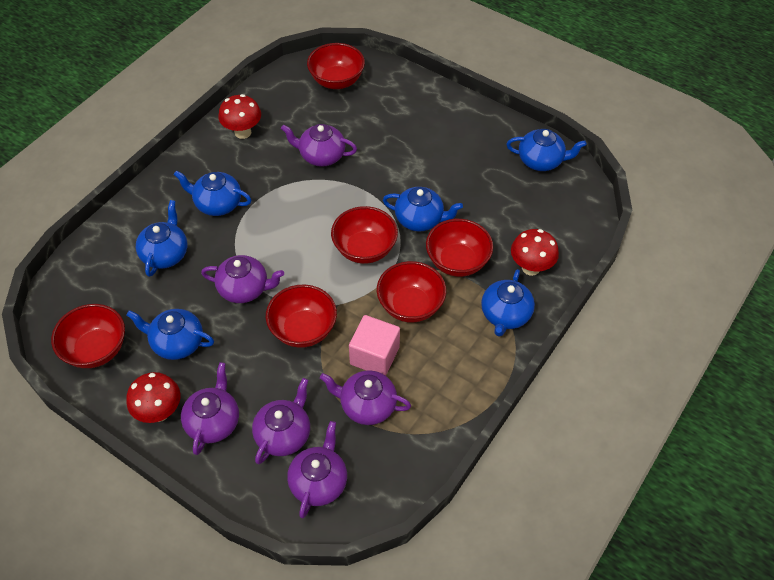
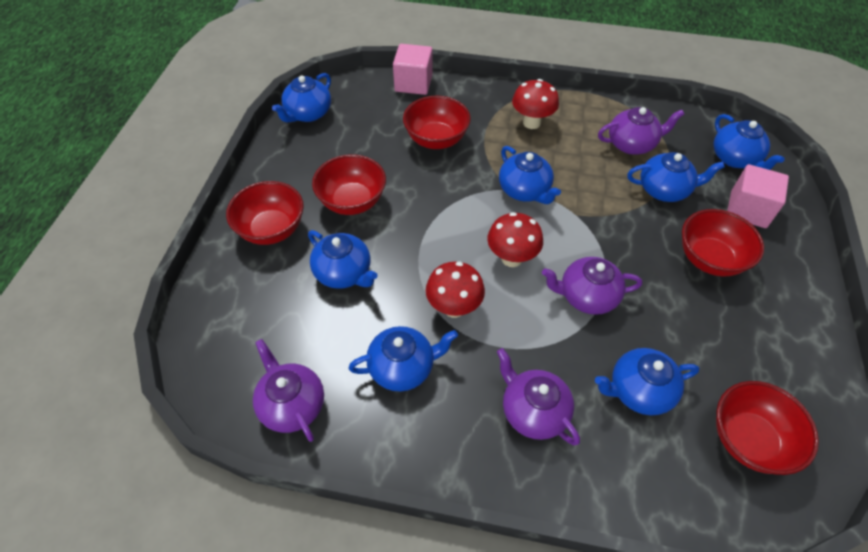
blue teapot: [126,309,214,360] [136,200,187,277] [174,170,251,216] [383,187,463,232] [481,269,535,337] [507,129,587,171] = 6 -> [272,73,331,122] [308,230,378,289] [349,326,458,392] [499,146,561,204] [595,348,700,415] [627,152,725,202] [713,114,785,170] = 7
pink cube: [349,315,400,376] = 1 -> [393,44,433,95] [727,164,789,228] = 2
purple teapot: [181,362,239,455] [201,255,284,303] [252,378,310,464] [281,124,357,167] [287,421,347,518] [320,370,411,425] = 6 -> [253,339,324,442] [497,348,580,445] [542,257,642,315] [598,107,684,155] = 4
red bowl: [51,304,125,368] [266,285,337,348] [307,43,365,89] [331,206,398,264] [377,261,446,323] [426,219,493,277] = 6 -> [226,181,304,245] [312,154,386,215] [403,96,471,149] [682,209,764,277] [716,381,819,475] = 5

